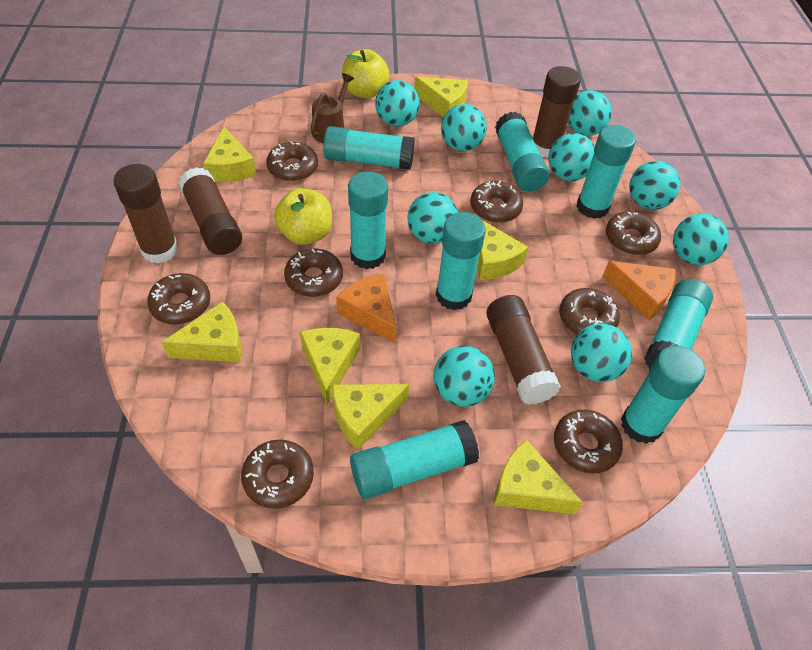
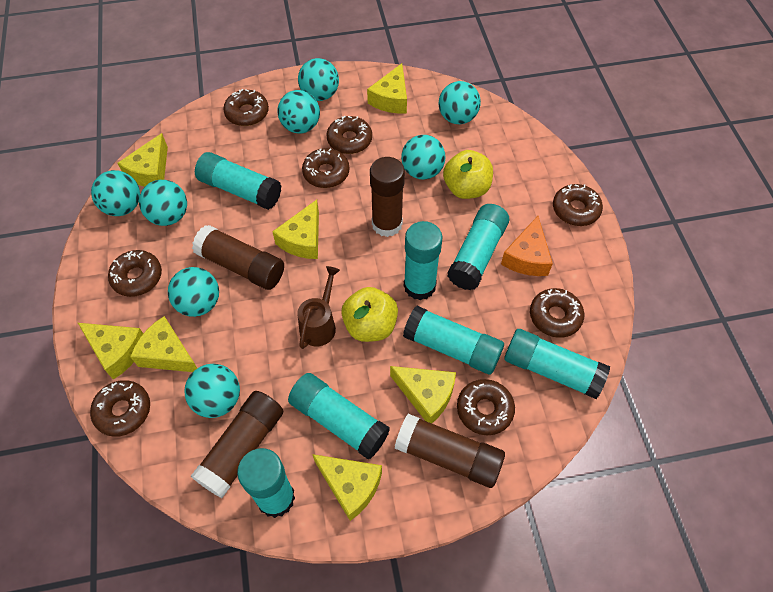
orange cheese: [336,273,396,344] [602,261,676,320] = 2 -> [501,216,553,276] = 1
turquoise ball: [375,80,420,127] [408,192,458,244] [434,346,495,407] [441,104,487,151] [548,133,595,181] [568,90,612,136] [571,323,632,382] [629,161,680,210] [673,214,729,265] = 9 -> [91,170,140,216] [139,180,187,226] [168,267,219,317] [184,364,240,418] [278,90,320,133] [298,58,339,101] [401,135,446,180] [439,81,481,124] = 8
turquoise glue stick: [323,126,415,170] [348,171,388,269] [350,420,479,499] [436,212,486,310] [495,112,549,192] [577,125,636,219] [621,346,705,444] [644,279,713,369] = 8 -> [195,152,281,210] [237,448,295,518] [288,373,390,460] [403,306,504,374] [404,221,443,300] [447,204,509,290] [504,329,610,399] = 7

